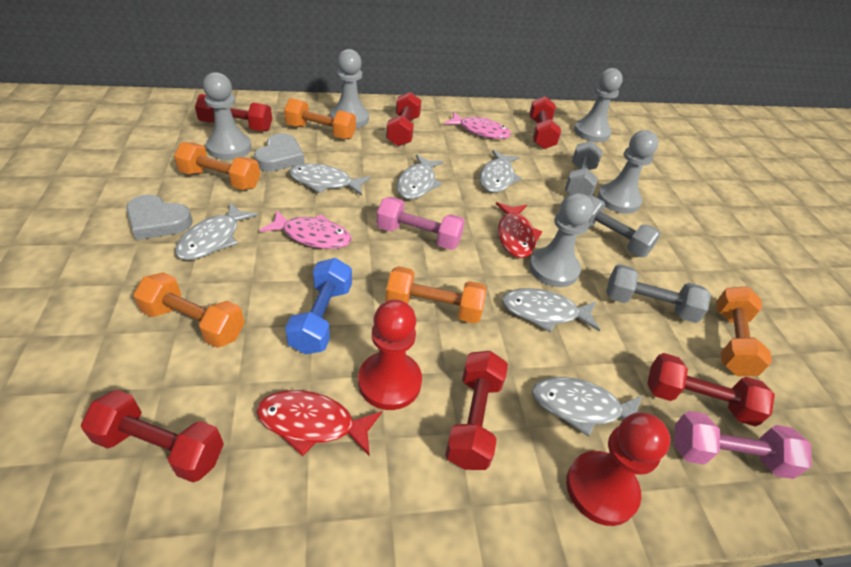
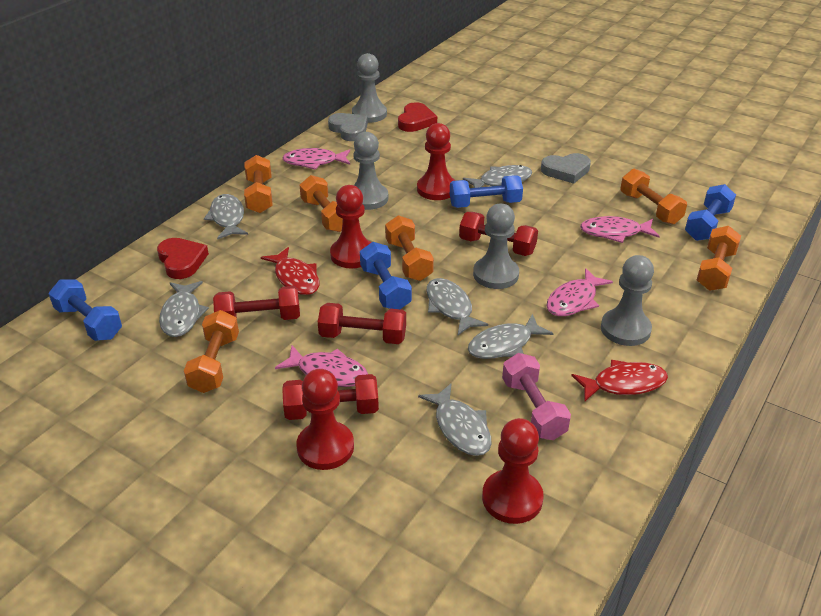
blue dumbbell: [285,258,352,354] = 1 -> [49,280,122,341] [360,242,412,309] [450,175,523,208] [685,184,736,241] = 4
grey dumbbell: [565,141,602,196] [587,195,661,257] [606,264,711,323] = 3 -> none = 0
grey pawn: [203,72,252,160] [331,49,369,128] [529,193,594,287] [574,68,623,142] [598,130,659,214] = 5 -> [352,53,387,123] [353,132,388,210] [473,204,519,289] [601,255,654,346] = 4
orange dumbbell: [133,272,245,348] [174,142,260,190] [284,98,356,139] [386,266,486,324] [716,286,772,376] = 5 -> [184,310,239,393] [244,155,273,213] [300,175,343,232] [385,215,434,281] [620,169,687,225] [697,226,741,291] = 6
pink dumbbell: [376,197,465,250] [674,411,812,479] = 2 -> [502,353,571,440] = 1
pink fish: [260,210,352,249] [444,112,511,139] = 2 -> [275,345,368,387] [282,148,350,170] [546,268,613,316] [580,216,660,243] = 4
red dumbbell: [81,390,224,482] [195,94,272,131] [386,92,422,146] [445,351,508,470] [529,96,561,149] [647,353,775,426] = 6 -> [213,286,300,320] [282,374,379,420] [318,303,406,344] [459,212,538,256] = 4
red heart: none = 0 -> [157,238,209,279] [398,102,437,132] = 2
red pawn: [358,299,422,410] [566,412,671,526] = 2 -> [297,369,354,470] [330,185,371,268] [417,123,455,200] [482,418,544,524] = 4

